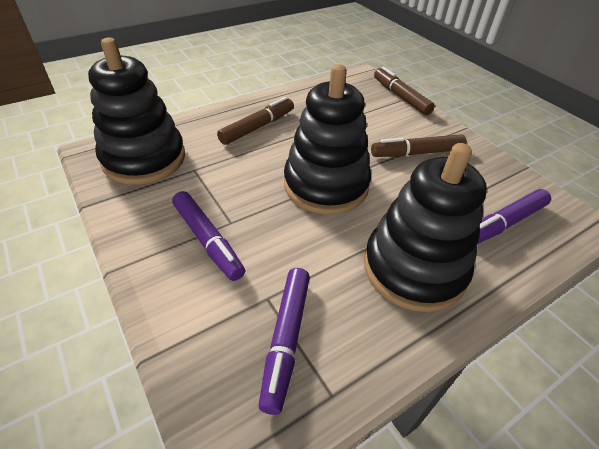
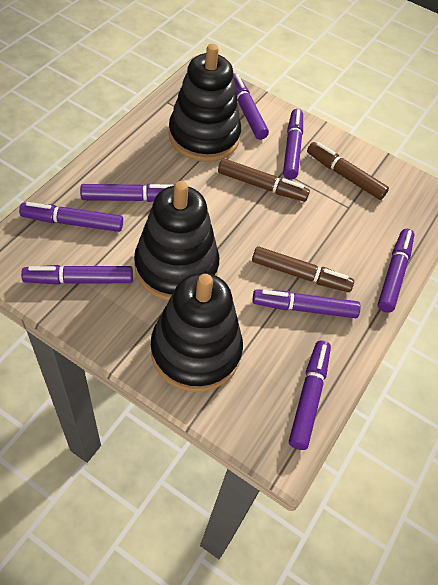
purple marker: [172,191,245,281] [258,268,310,415] [478,189,551,244] = 3 -> [19,202,123,232] [21,265,133,285] [80,184,173,202] [233,73,269,140] [252,289,361,318] [283,109,303,179] [289,341,331,450] [378,229,414,313] = 8

